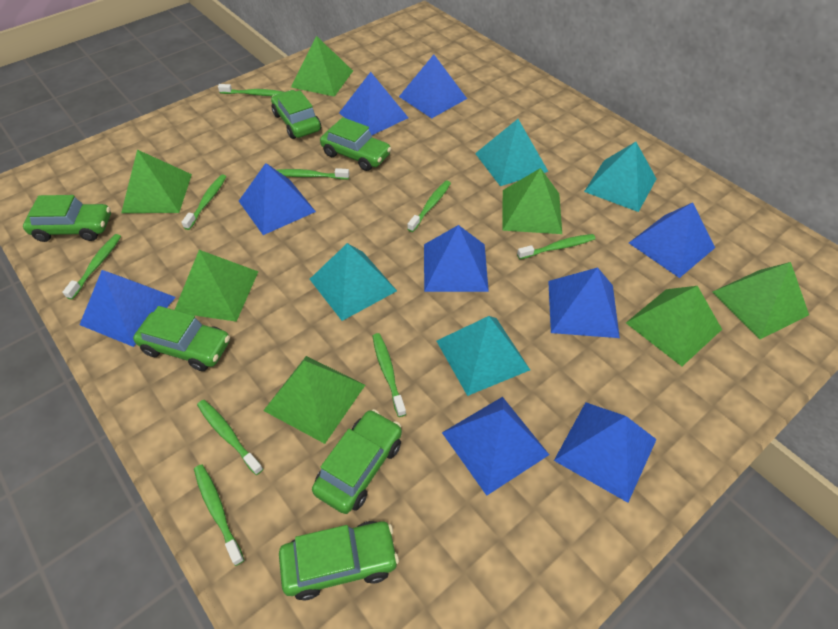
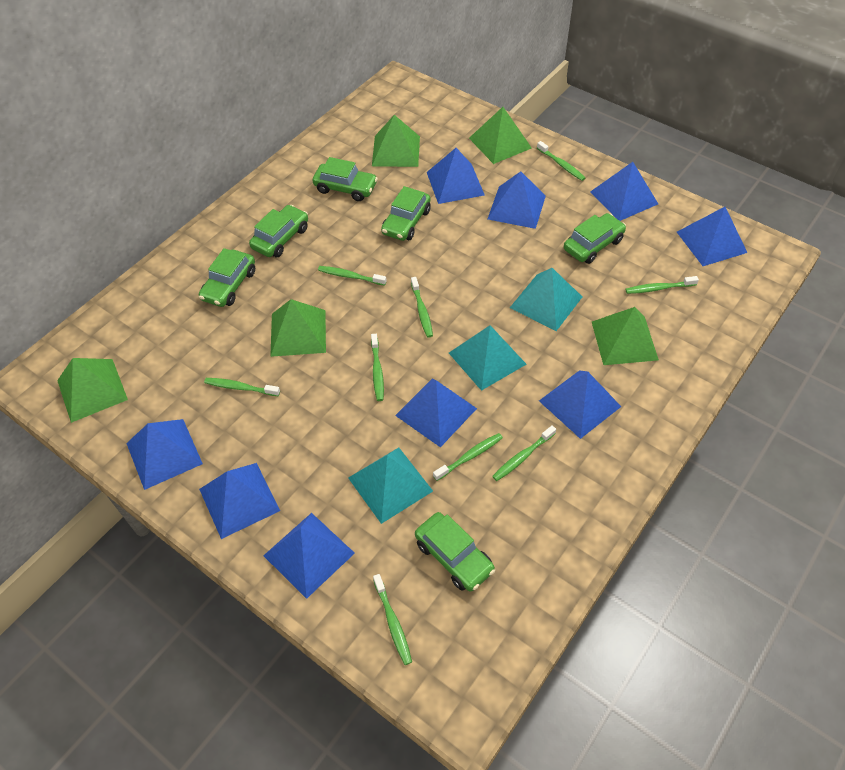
green pyramid: [121,150,192,213] [175,250,259,322] [263,356,365,444] [291,36,353,97] [502,168,562,234] [626,286,722,366] [712,262,809,339] = 7 -> [57,358,128,423] [270,299,326,357] [372,115,420,167] [469,107,532,164] [592,307,659,365] = 5
turquoise pyramid: [310,243,397,321] [437,316,530,396] [475,119,549,186] [584,142,656,212] = 4 -> [348,447,433,524] [449,326,526,391] [510,268,582,331] = 3

